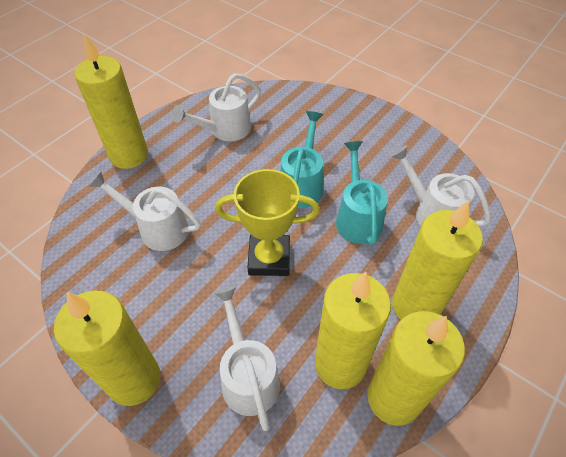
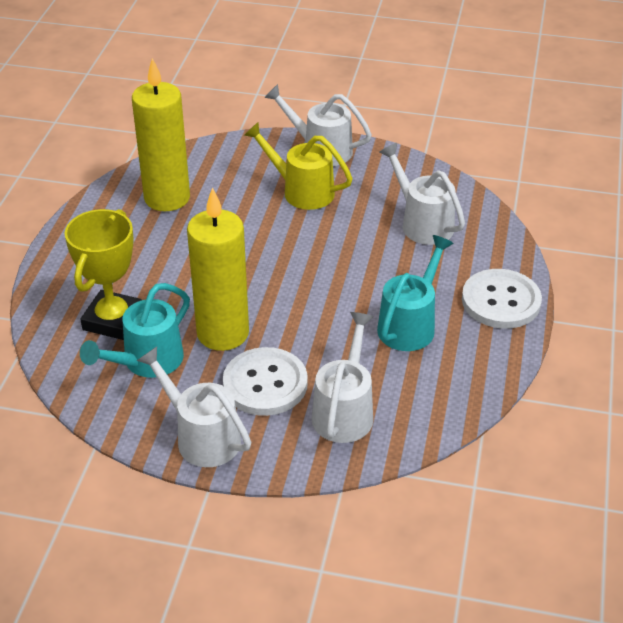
white button: none = 0 -> [223,347,308,416] [462,269,542,329] = 2
yellow candle: [54,290,161,406] [74,34,148,169] [315,272,391,389] [367,311,465,426] [392,200,483,320] = 5 -> [132,58,190,211] [187,187,249,351] = 2
yellow watering can: none = 0 -> [244,122,353,210] = 1

